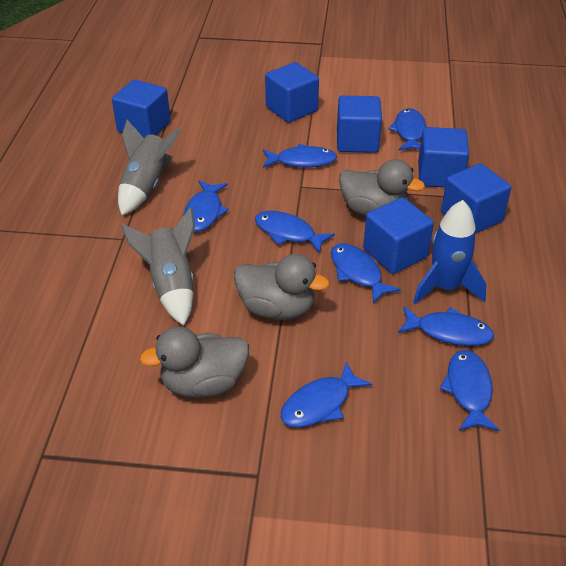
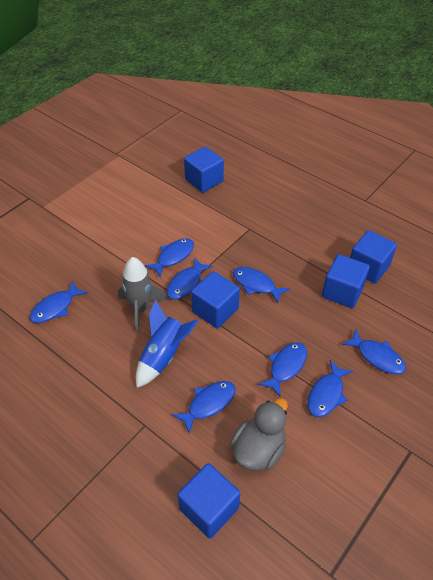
blue cube: [112,79,170,138] [265,62,319,123] [337,96,382,153] [363,197,434,274] [418,127,469,187] [441,163,511,234] = 6 -> [177,463,240,539] [184,146,224,193] [191,271,240,328] [322,254,370,308] [350,230,397,284] = 5
grey duck: [140,327,249,398] [234,254,329,320] [339,159,425,217] = 3 -> [230,398,288,471] = 1
grey rocket: [118,120,182,215] [121,207,195,326] = 2 -> [118,257,167,332] = 1

